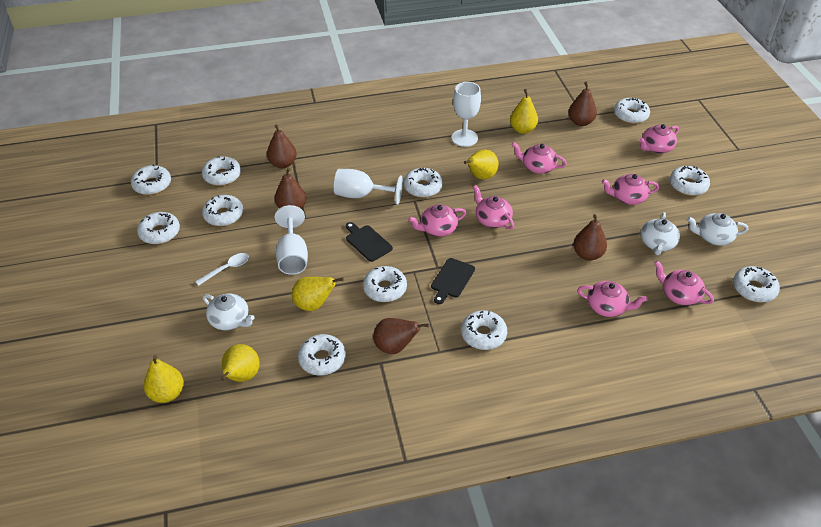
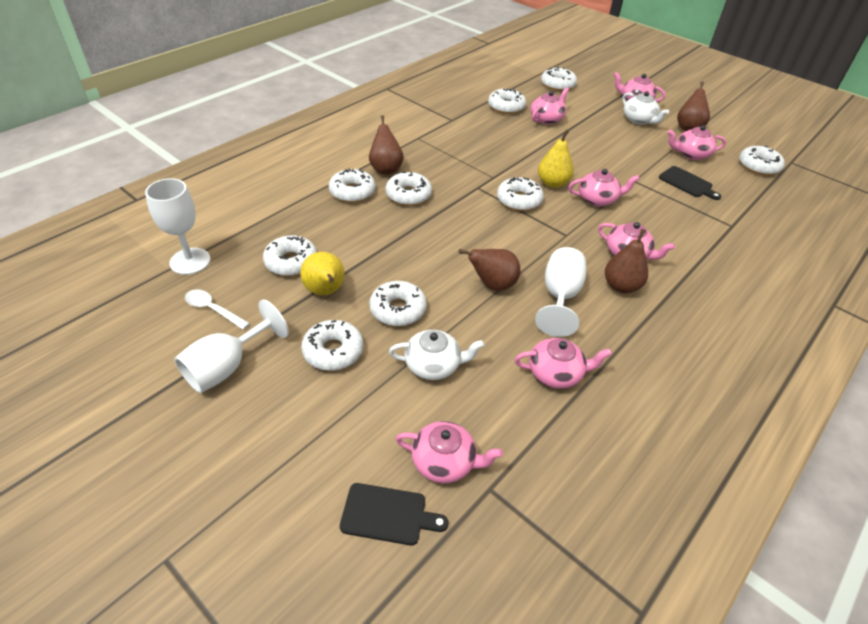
brown pear: [267,125,297,168] [275,168,306,209] [373,318,429,354] [569,82,597,126] [573,214,607,261] = 5 -> [369,115,404,174] [459,249,520,291] [605,229,648,293] [677,81,710,131] = 4
white donut: [131,165,171,195] [137,212,180,244] [202,156,241,186] [202,195,243,226] [298,334,346,375] [363,266,407,302] [404,167,443,198] [461,310,507,350] [614,98,650,124] [670,166,710,196] [733,266,780,303] = 11 -> [263,235,317,276] [301,320,363,371] [329,168,375,202] [369,281,427,326] [386,172,432,206] [488,89,526,114] [497,177,544,211] [541,67,577,91] [739,146,785,175] = 9
white teapot: [202,294,255,330] [641,212,680,255] [687,213,748,246] = 3 -> [389,330,484,380] [622,91,669,125] = 2
yellow pear: [144,355,184,403] [221,344,259,382] [292,277,344,311] [464,149,499,180] [510,89,538,134] = 5 -> [300,252,345,295] [538,130,573,188] = 2

